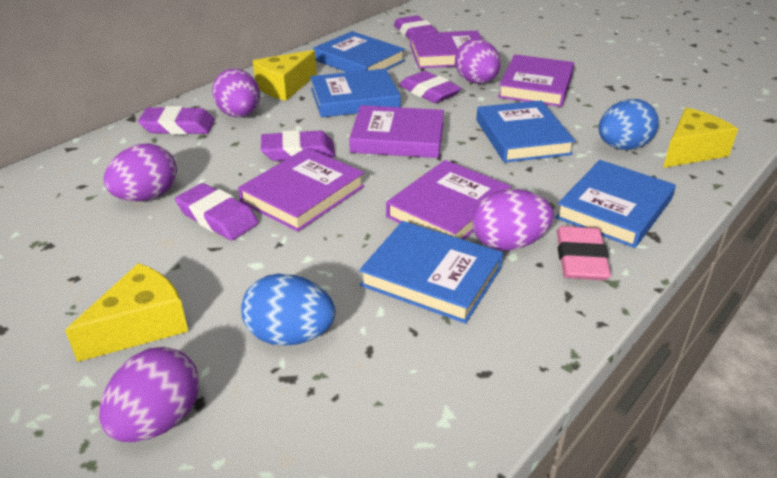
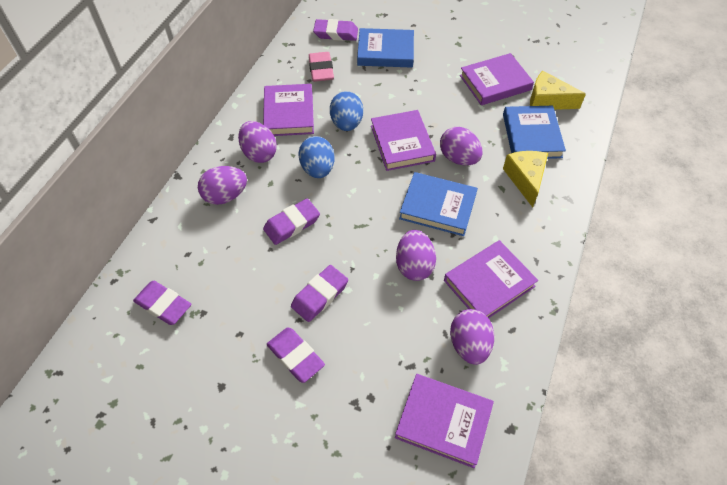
blue book: [310,69,401,117] [313,31,405,72] [359,221,503,324] [476,100,575,163] [555,160,676,248] = 5 -> [357,28,414,68] [399,172,478,236] [503,106,566,159] = 3
yellow cheese: [65,263,188,362] [253,50,317,101] [663,108,738,168] = 3 -> [503,151,548,207] [530,71,586,110] = 2

